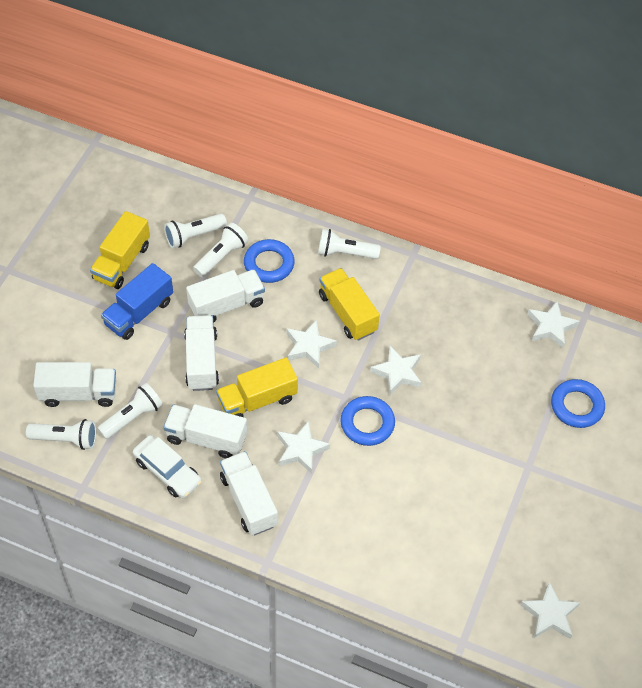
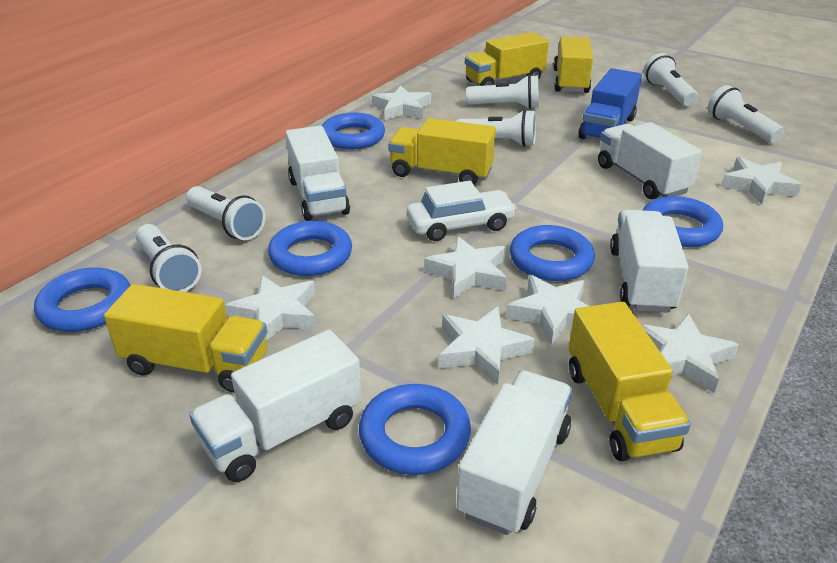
blue ring: [244,239,295,283] [341,396,395,446] [551,379,605,428] = 3 -> [34,267,130,332] [268,221,352,276] [322,112,385,150] [359,384,471,475] [510,225,595,281] [643,196,723,247] = 6
white flashlight: [26,419,96,450] [97,383,163,439] [164,214,227,248] [193,223,248,277] [318,229,381,259] = 5 -> [136,224,202,292] [186,186,266,240] [456,109,536,147] [466,75,539,109] [644,53,698,106] [708,85,784,143] = 6
white star: [277,421,330,474] [286,319,337,368] [370,346,422,395] [520,581,580,639] [527,301,580,348] = 5 -> [225,275,316,341] [372,85,431,120] [424,236,507,298] [439,307,535,385] [506,275,588,345] [641,313,739,393] [721,157,802,205] = 7
yellow truck: [90,211,150,289] [216,357,298,417] [319,268,380,341] = 3 -> [104,284,267,393] [388,118,496,185] [465,32,549,86] [553,37,593,93] [569,302,691,461] = 5

